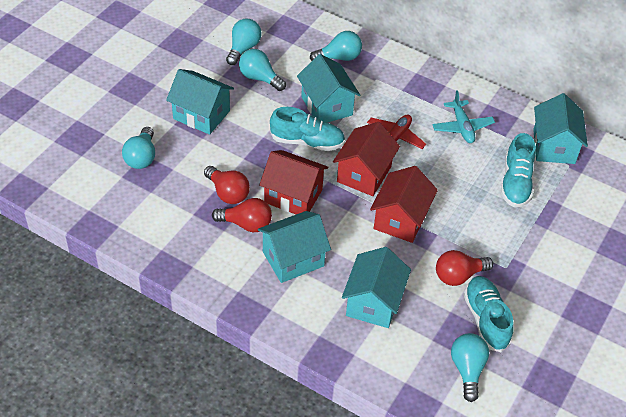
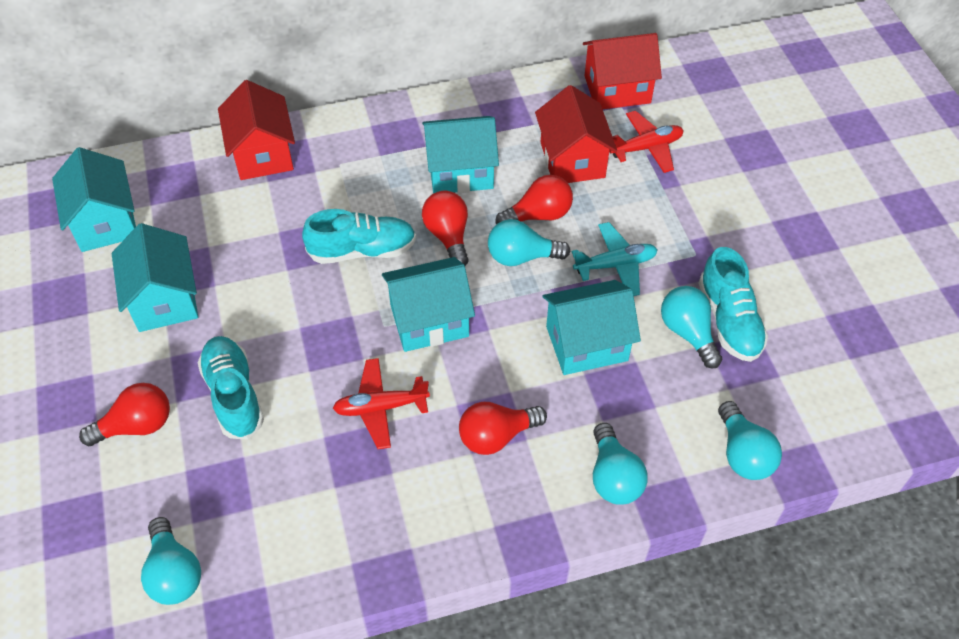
red light bulb: [204,166,250,204] [212,198,272,232] [436,250,493,286] = 3 -> [79,383,170,446] [422,191,469,266] [459,402,547,455] [495,175,573,225] = 4
red plane: [367,115,426,149] = 1 -> [333,358,430,449] [609,111,684,173] = 2

